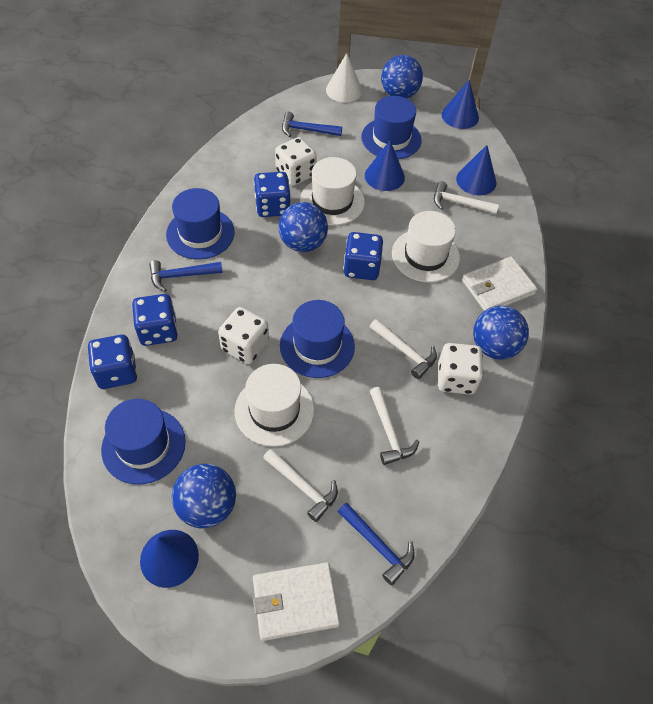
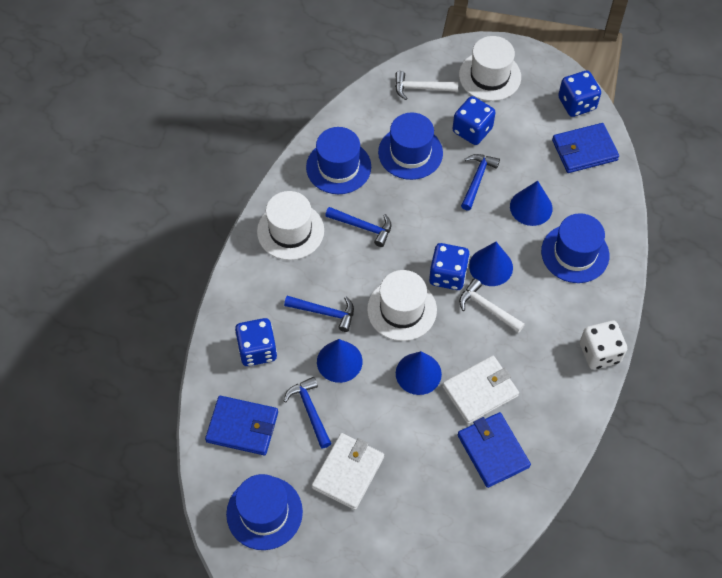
blue ball: [172,464,236,528] [279,202,328,252] [381,55,423,98] [473,306,529,360] = 4 -> none = 0
blue hammer: [149,260,223,292] [282,111,342,137] [338,503,415,585] = 3 -> [284,296,354,332] [284,377,332,449] [325,207,391,247] [461,154,500,211] = 4
blue wallet: none = 0 -> [205,396,278,455] [458,412,531,488] [552,123,619,173] = 3
white cone: [326,53,362,102] = 1 -> none = 0
white dice: [218,307,269,364] [275,137,317,186] [438,343,483,394] = 3 -> [580,321,627,370] = 1
white hammer: [263,449,338,522] [370,319,437,379] [370,387,419,465] [434,181,499,214] = 4 -> [395,71,458,100] [459,278,525,333] = 2

